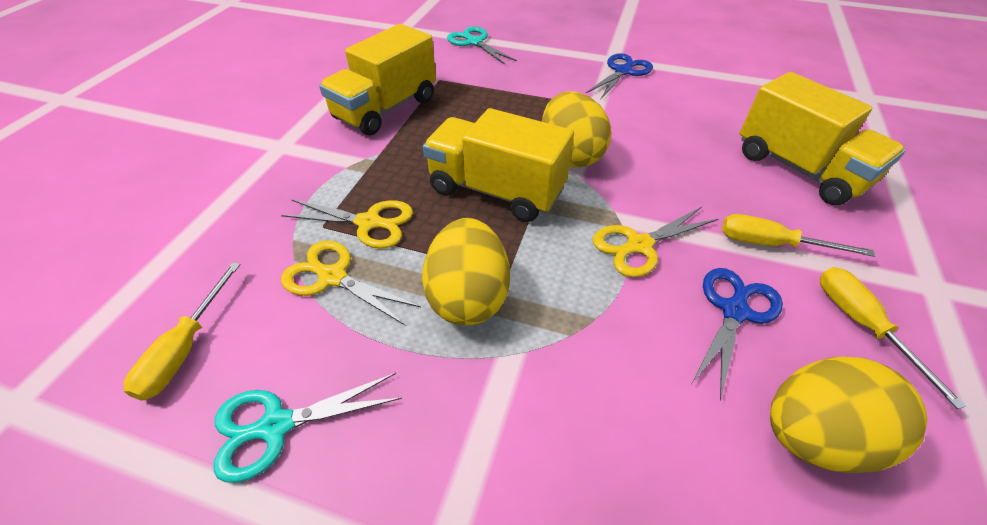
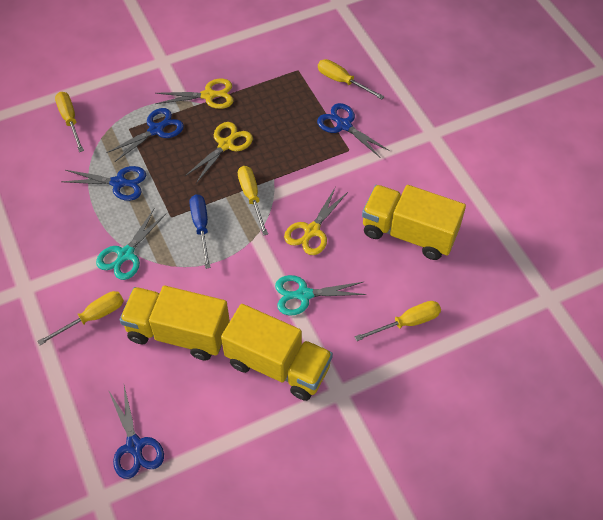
blue scissors: [586,53,653,100] [692,268,783,400] = 2 -> [61,166,146,201] [106,108,184,162] [109,386,164,479] [317,103,390,158] = 4
blue screwdriver: none = 0 -> [190,194,211,269] = 1
yellow egg: [422,218,510,325] [542,91,611,168] [770,357,928,473] = 3 -> none = 0
yellow screwdriver: [123,262,241,401] [722,214,875,257] [820,267,967,409] = 3 -> [37,291,124,345] [55,92,84,152] [238,166,268,236] [318,59,385,99] [354,301,441,341] = 5

